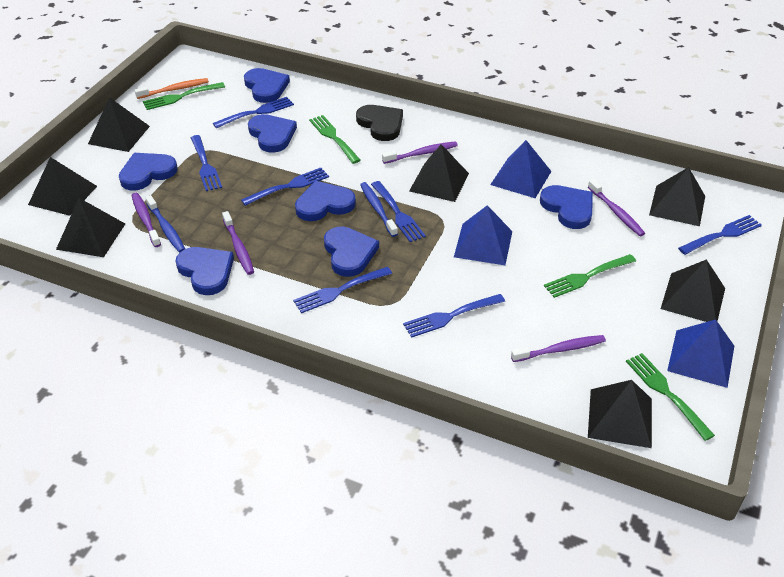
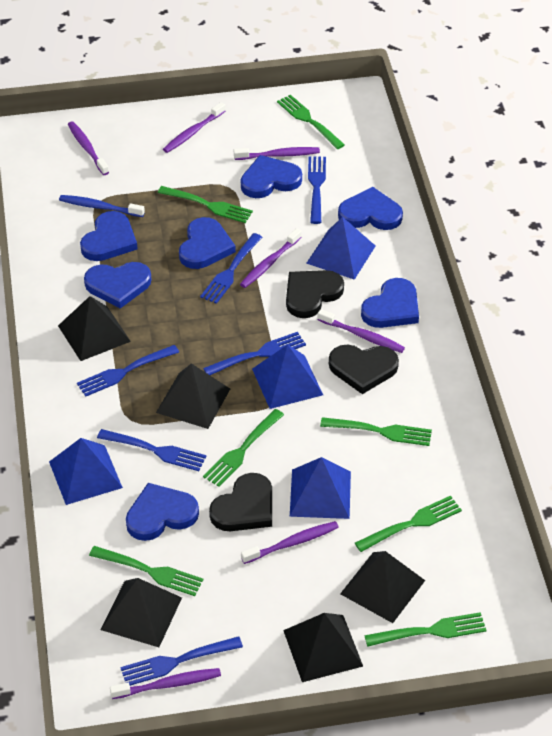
black heart: [356,105,403,141] = 1 -> [209,473,272,531] [286,270,344,318] [329,345,399,394] = 3
black pyramid: [28,157,97,216] [56,198,125,257] [88,97,150,152] [409,144,469,202] [588,380,652,448] [649,167,705,226] [661,259,725,322] = 7 -> [58,296,131,361] [101,578,182,647] [156,363,230,429] [283,613,363,682] [340,551,425,623] = 5
blue fork: [191,135,222,191] [213,97,294,128] [241,168,329,206] [293,267,392,313] [371,181,426,242] [403,294,505,338] [678,215,762,255] = 7 -> [77,345,179,397] [97,429,206,471] [120,636,243,686] [200,233,262,304] [203,332,306,375] [308,156,326,224] = 6
blue pyramid: [454,205,512,265] [490,140,552,198] [667,319,734,388] = 3 -> [49,438,123,505] [252,344,323,409] [290,457,351,519] [306,217,375,280] = 4
blue toothbrush: [145,195,185,253] [360,182,398,237] = 2 -> [59,195,145,217] = 1
green fork: [143,82,225,110] [309,115,361,164] [544,254,636,298] [626,353,715,441] = 4 -> [89,546,204,596] [158,186,253,223] [203,409,284,487] [277,95,345,149] [320,417,432,446] [355,496,462,552] [364,612,487,647] = 7
orange toothbrush: [135,78,209,99] = 1 -> none = 0
purple toothbrush: [132,193,161,247] [222,211,254,275] [382,141,458,164] [511,335,606,362] [588,179,645,236] = 5 -> [68,121,109,175] [110,668,221,699] [163,102,225,153] [234,147,320,160] [240,228,302,288] [241,521,339,564] [318,309,405,353] = 7

